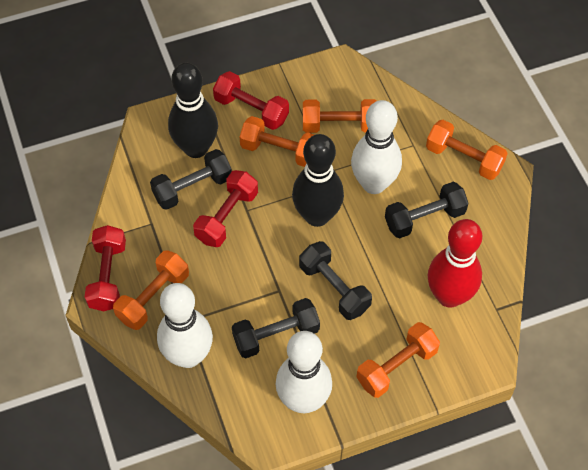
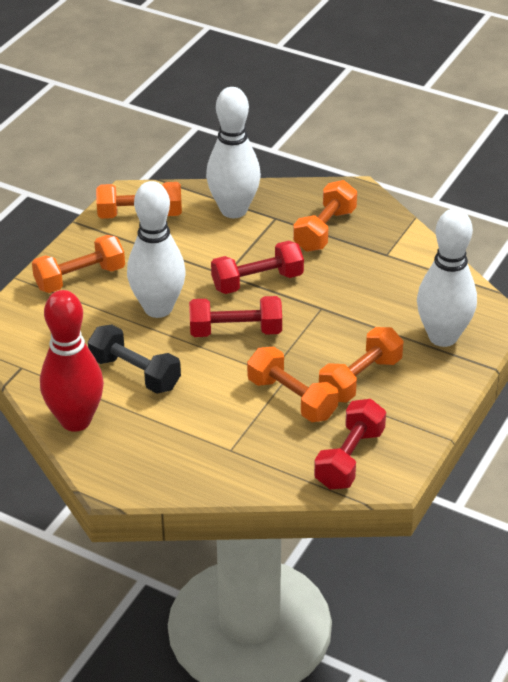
black bowling pin: [168,62,218,158] [292,134,344,227] = 2 -> none = 0
black dumbbell: [150,149,232,210] [232,298,320,358] [299,241,372,320] [385,182,469,239] = 4 -> [88,324,181,394] = 1

